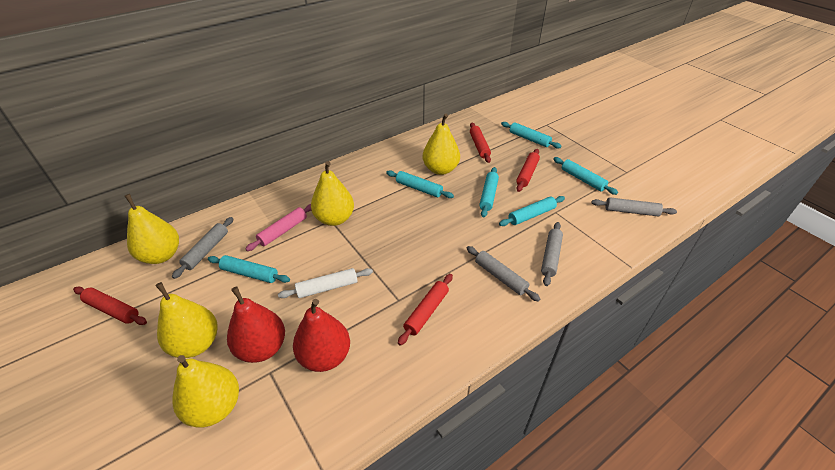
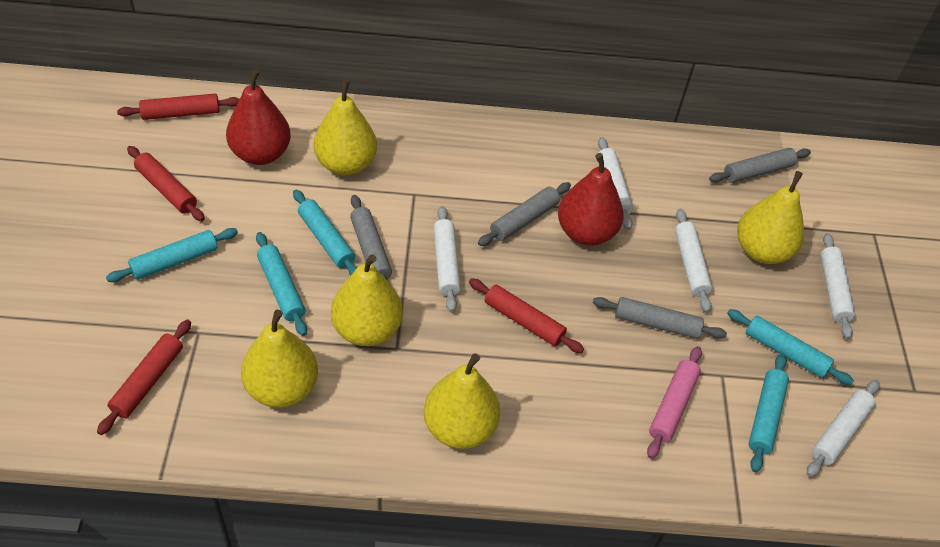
turquoise rolling pin: [208,255,290,283] [386,170,454,198] [479,167,499,218] [499,196,565,226] [501,122,562,149] [553,157,618,195] = 6 -> [106,228,238,282] [256,232,307,336] [293,190,357,276] [727,309,854,385] [749,354,789,472] = 5
white rolling pin: [278,268,373,298] = 1 -> [434,206,461,312] [598,137,633,230] [675,209,712,313] [807,380,880,477] [820,233,855,339] = 5

